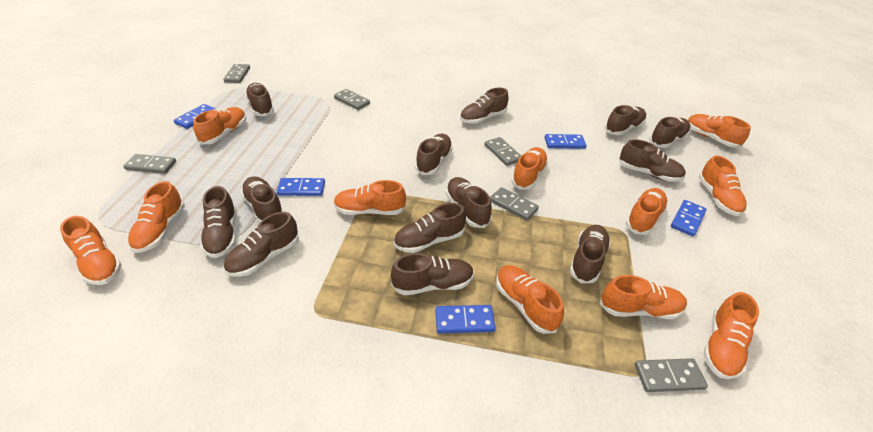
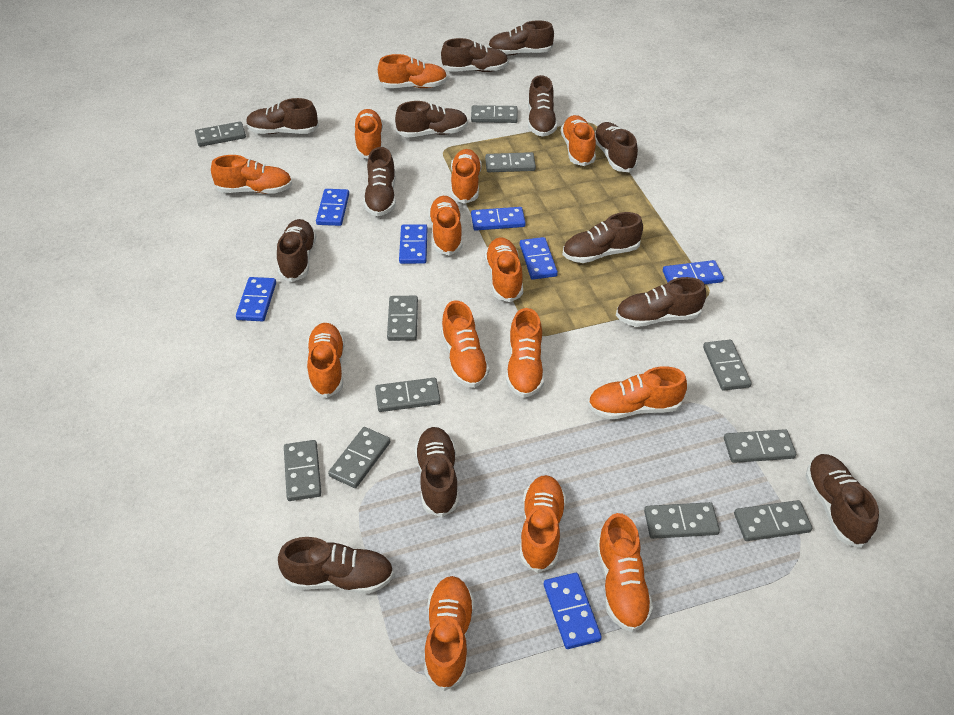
blue domino: [174,104,216,129] [276,178,325,196] [436,305,495,333] [544,134,586,149] [671,200,706,237] = 5 -> [236,277,276,321] [316,189,349,226] [399,224,428,264] [471,207,526,231] [520,237,558,280] [544,573,602,649] [663,260,724,284] = 7
grey domino: [123,154,176,174] [223,64,250,83] [334,89,370,110] [485,137,521,166] [490,187,539,221] [635,358,708,392] = 6 -> [195,122,246,147] [284,440,321,501] [328,427,390,488] [375,378,441,412] [387,296,418,341] [471,105,518,123] [485,152,536,172] [644,502,720,539] [703,340,752,391] [724,429,796,463] [734,500,812,541] = 11
orange shoe: [60,216,122,285] [128,181,185,253] [193,107,246,144] [334,180,406,215] [496,265,564,334] [511,147,548,190] [600,275,687,319] [626,188,668,235] [688,114,751,148] [698,155,747,216] [703,292,759,379] = 11 -> [211,155,292,194] [307,323,344,398] [354,109,383,159] [378,54,447,88] [425,576,474,691] [428,196,463,256] [441,301,490,388] [451,149,482,204] [485,237,523,302] [506,308,544,398] [520,475,566,573] [561,115,596,166] [588,366,687,419] [597,513,653,632] = 14

